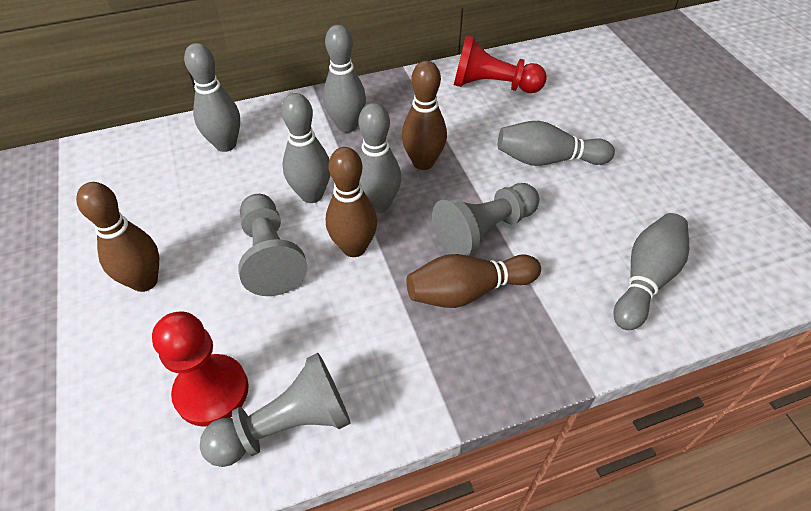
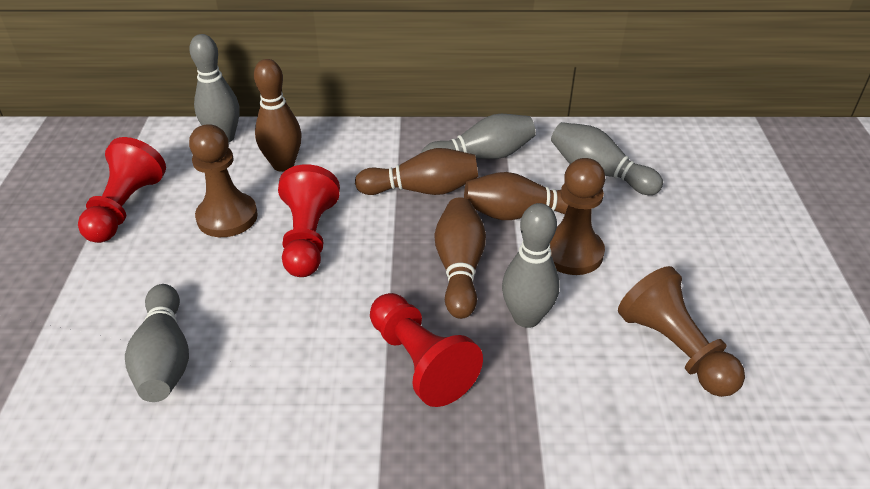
brown pawn: none = 0 -> [189,124,258,237] [550,158,605,275] [618,266,745,397] = 3
grey bowling pin: [184,43,240,152] [281,93,330,203] [323,25,366,133] [358,103,401,213] [498,121,615,166] [614,213,689,330] = 6 -> [125,284,189,402] [189,34,240,143] [421,114,536,159] [502,203,559,328] [551,122,663,195] = 5
grey pawn: [200,353,350,467] [238,194,308,296] [432,183,539,256] = 3 -> none = 0
red pawn: [152,311,249,427] [454,35,547,93] = 2 -> [78,137,166,243] [278,164,340,277] [370,293,483,407] = 3

